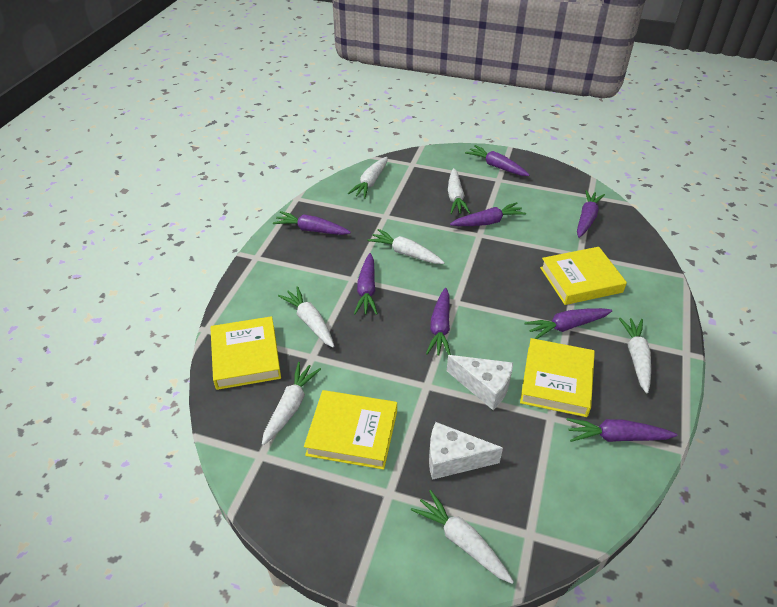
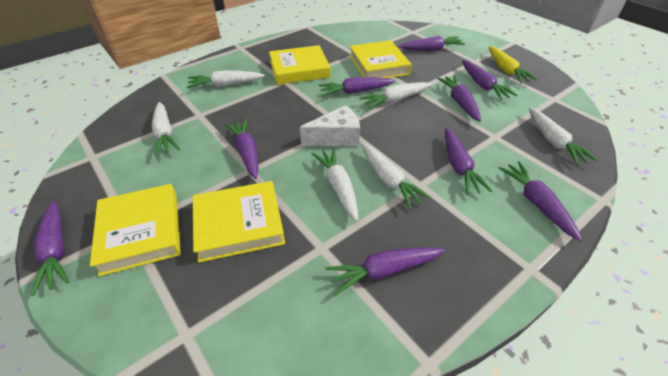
purple carrot: [273,211,351,235] [354,253,378,315] [426,288,451,356] [450,202,526,226] [465,145,529,176] [524,308,612,339] [567,418,677,442] [577,190,605,238] = 8 -> [31,201,69,296] [225,119,258,179] [319,77,395,96] [325,247,445,296] [398,36,465,51] [437,75,481,122] [445,128,492,195] [462,60,517,100] [499,162,582,241] = 9
white carrot: [262,362,321,445] [278,286,334,347] [348,157,388,199] [368,229,445,264] [411,490,514,584] [448,168,470,214] [619,318,651,393] = 7 -> [152,102,180,156] [187,70,265,88] [312,148,358,221] [359,82,432,109] [361,143,431,209] [529,108,598,165] = 6
white cheese: [429,422,503,480] [447,355,513,410] = 2 -> [300,105,360,146] = 1
yellow carrot: none = 0 -> [489,46,538,83] = 1

